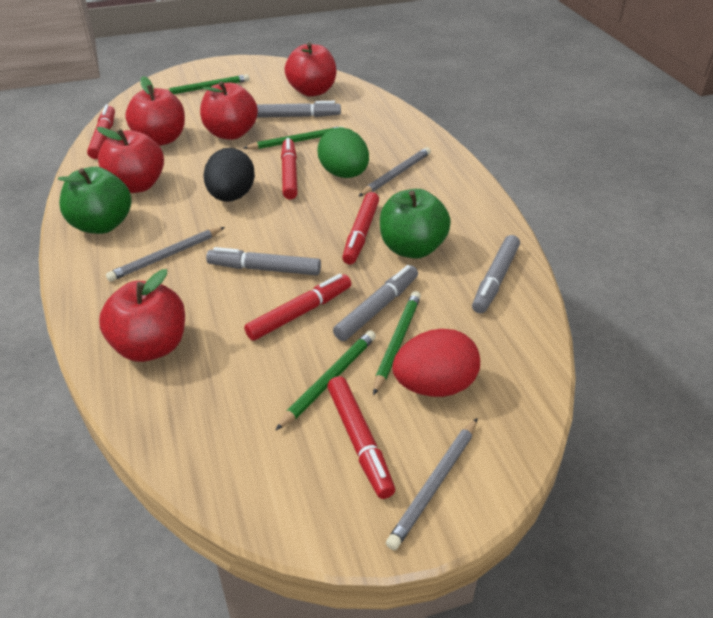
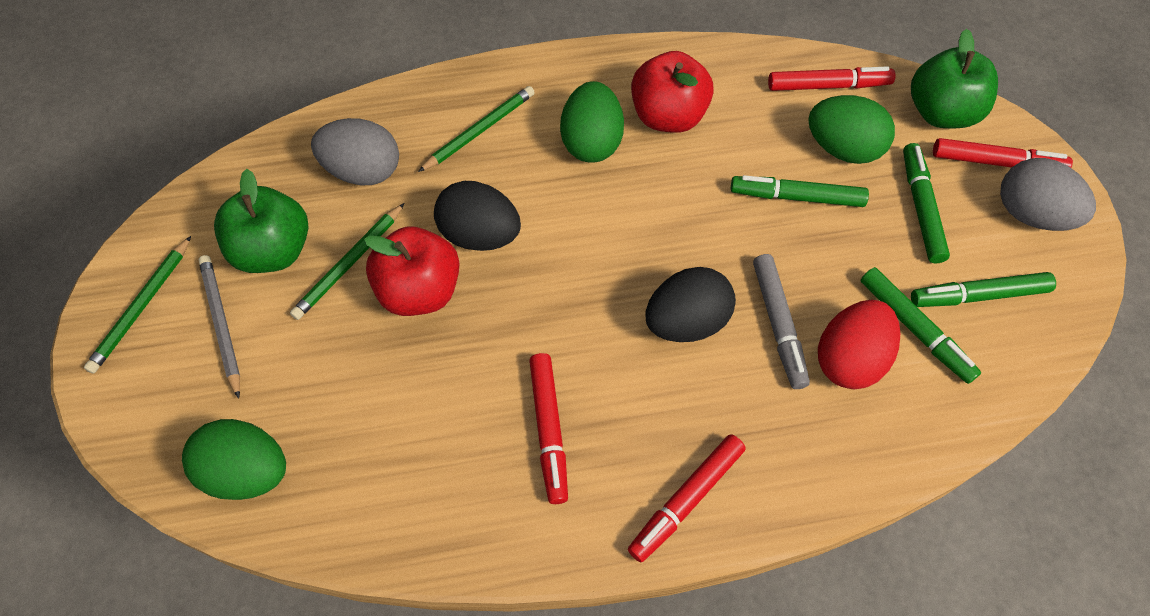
black egg: [203,148,255,202] = 1 -> [434,181,521,251] [646,267,736,342] = 2
green egg: [318,127,369,178] = 1 -> [182,419,286,500] [560,81,624,163] [808,95,895,164] = 3
green marker: none = 0 -> [731,175,869,207] [860,267,981,384] [903,143,950,263] [911,272,1056,307] = 4
green pencil: [166,74,249,94] [243,126,344,149] [275,330,376,431] [373,291,421,395] = 4 -> [84,236,191,373] [290,203,405,320] [418,86,535,172] = 3
grey egg: none = 0 -> [311,118,399,185] [1000,158,1096,231] = 2
grey marker: [206,247,321,275] [257,101,341,118] [333,265,418,341] [472,235,520,313] = 4 -> [753,254,810,389] = 1
grey pencil: [106,227,225,282] [358,147,431,197] [386,418,478,550] = 3 -> [199,255,240,399] = 1
red apple: [97,127,164,193] [99,269,185,362] [125,76,185,146] [200,81,258,140] [285,42,336,97] = 5 -> [364,226,459,316] [631,51,714,133] = 2
red marker: [87,104,115,159] [244,274,351,341] [281,138,298,199] [327,376,395,499] [342,192,379,264] = 5 -> [529,353,568,504] [628,434,746,562] [768,66,895,91] [933,138,1073,168] = 4

